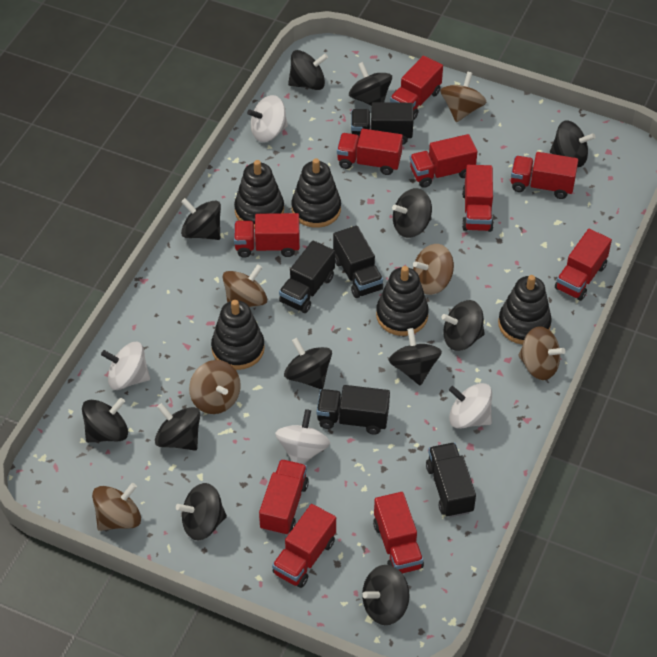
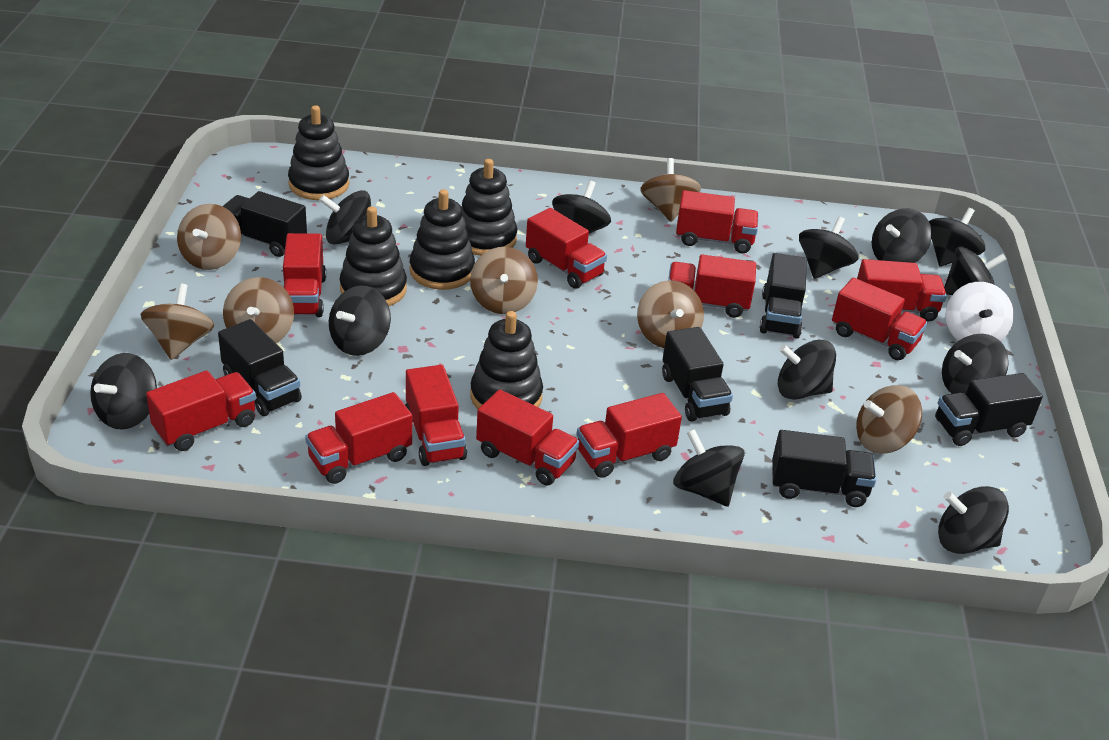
black truck: [279,240,335,313] [316,385,390,435] [333,226,383,298] [351,102,414,145] [426,443,476,518] = 5 -> [218,319,302,416] [223,191,307,257] [662,327,733,422] [760,253,807,338] [772,430,876,507] [935,373,1043,446] = 6
brown spinning top: [92,483,141,531] [189,360,241,414] [223,264,267,307] [413,244,454,295] [440,71,486,122] [518,326,565,380] = 6 -> [141,283,214,360] [177,204,241,270] [223,277,294,343] [470,247,538,314] [637,280,704,348] [640,158,701,222] [856,385,922,453] = 7
red truck: [234,213,300,258] [259,459,309,535] [272,504,336,588] [337,129,403,175] [373,492,424,573] [390,56,443,120] [410,134,477,188] [462,165,494,232] [511,152,578,199] [555,229,612,301] = 10 -> [146,370,256,451] [283,233,326,317] [305,392,412,484] [405,365,467,466] [476,390,579,485] [526,208,607,289] [576,393,682,478] [668,255,756,318] [676,190,759,253] [832,278,927,360] [857,259,947,321] = 11
white spinning top: [101,342,150,390] [247,95,288,142] [275,409,330,464] [449,383,492,429] = 4 -> [946,282,1014,341] = 1

